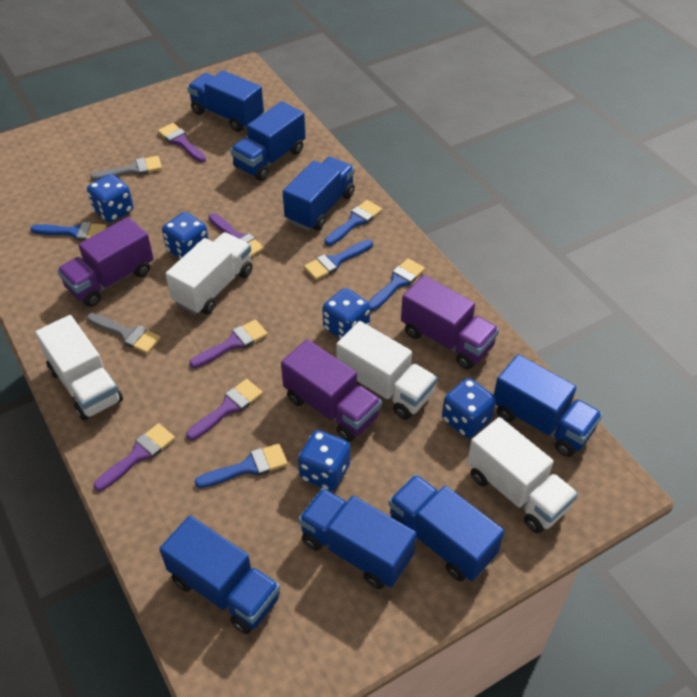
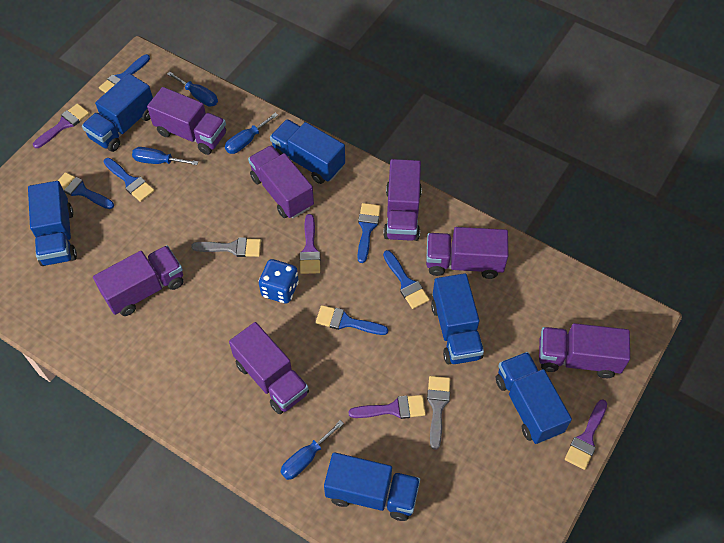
blue brush: [30,222,107,241] [194,444,288,488] [304,240,373,280] [324,200,382,246] [369,258,425,311] = 5 -> [58,172,114,209] [99,54,150,93] [103,158,155,202] [316,305,388,335] [357,203,381,263] [383,250,430,309] = 6
blue dice: [87,174,133,222] [162,212,209,259] [298,430,350,491] [322,288,370,339] [442,378,496,438] = 5 -> [259,259,299,304] = 1
blue screwdriver: none = 0 -> [132,147,198,165] [167,71,218,107] [225,112,278,154] [280,420,344,480] = 4
blue truck: [159,516,280,634] [187,70,264,132] [230,101,306,181] [283,157,355,231] [298,488,417,589] [388,474,504,581] [494,354,603,457] = 7 -> [28,181,77,266] [82,73,153,152] [270,119,345,184] [324,452,420,521] [431,273,484,364] [496,352,572,444] = 6
purple brush: [94,423,175,491] [158,123,206,162] [186,379,263,441] [189,319,268,368] [209,213,264,257] = 5 -> [33,103,89,148] [300,214,320,274] [349,395,426,419] [565,399,607,470] = 4
purple truck: [57,217,154,307] [281,339,382,442] [401,275,499,369] = 3 -> [93,245,183,316] [147,87,226,155] [229,322,309,414] [248,145,314,218] [383,159,422,241] [426,227,508,279] [539,323,630,378] = 7
white truck: [35,315,123,421] [165,232,253,315] [336,321,437,420] [467,417,578,533] = 4 -> none = 0

